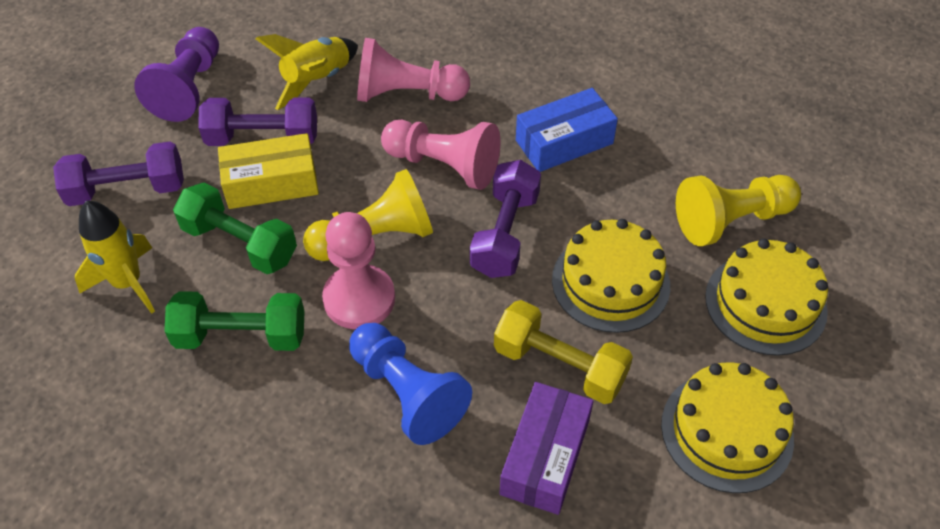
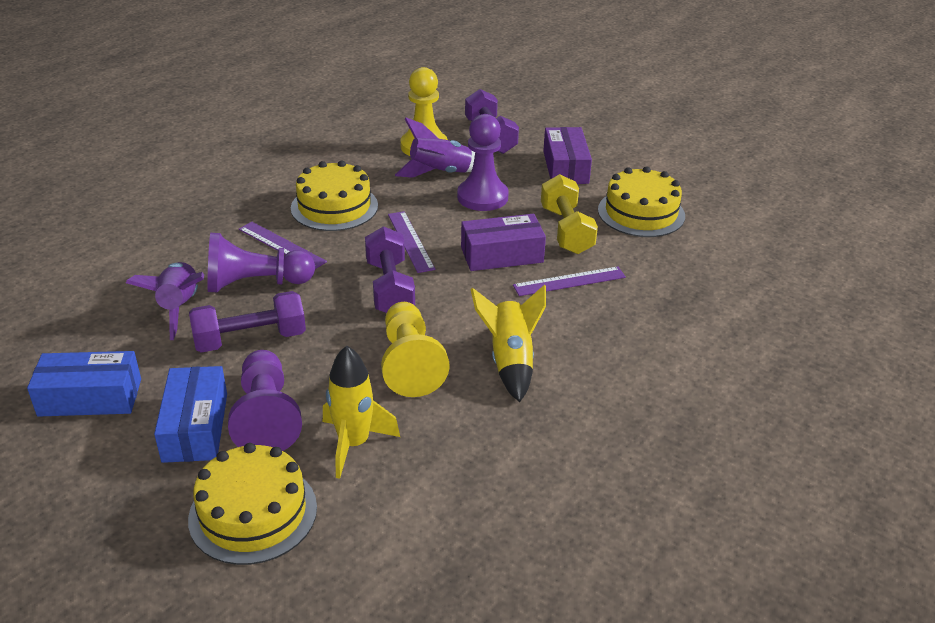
blue box: [516,88,618,172] = 1 -> [27,351,141,417] [154,366,227,463] = 2
blue pawn: [349,323,472,445] = 1 -> none = 0
green dumbbell: [164,291,305,351] [173,182,297,274] = 2 -> none = 0
pink pawn: [322,212,395,329] [357,38,470,102] [381,120,501,190] = 3 -> none = 0
purple box: [499,382,594,515] = 1 -> [461,214,546,271] [543,127,592,184] = 2
purple pawn: [134,27,219,122] = 1 -> [207,233,315,292] [228,350,302,451] [457,114,509,211] = 3
purple rocket: none = 0 -> [126,262,204,340] [395,118,475,178] = 2
purple ruler: none = 0 -> [239,222,327,269] [388,211,435,273] [513,266,626,296] = 3
yellow box: [218,133,319,209] = 1 -> none = 0

